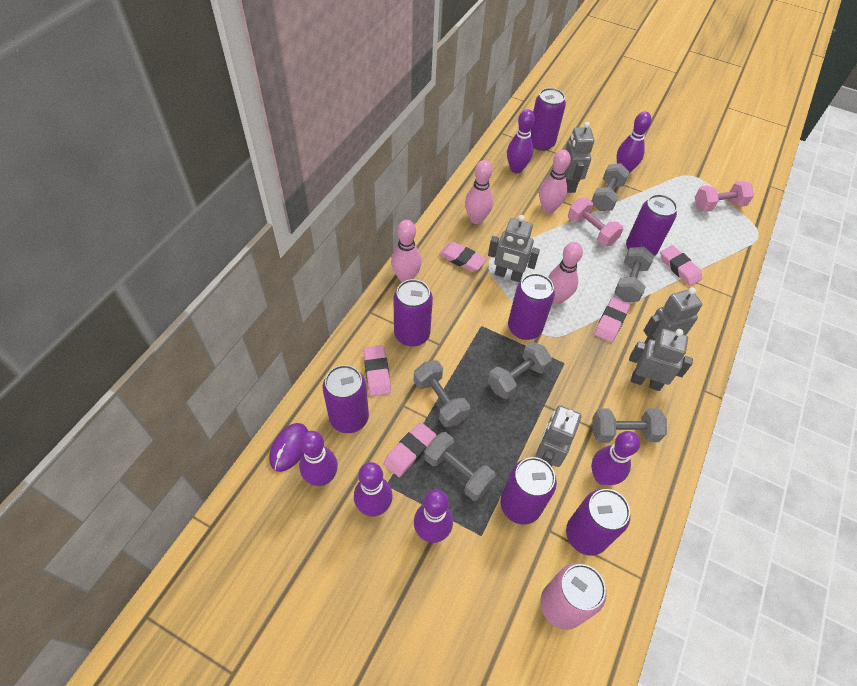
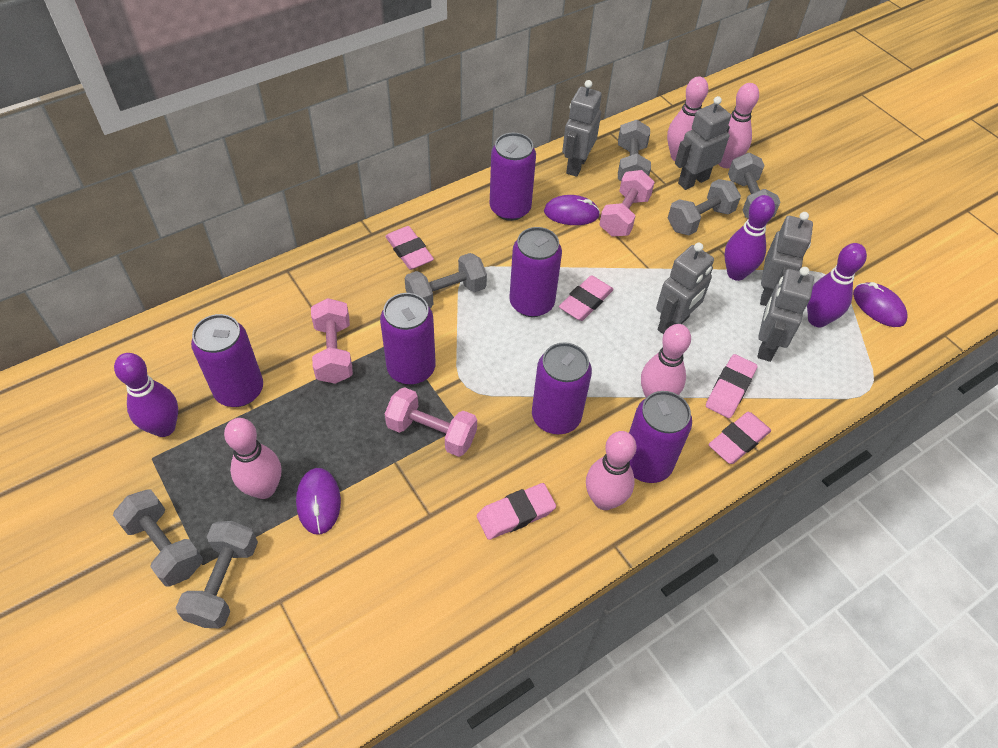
pink bowling pin: [391,220,422,282] [465,160,493,224] [539,150,571,214] [548,242,583,304] = 4 -> [224,418,281,499] [586,431,636,510] [641,324,691,398] [667,77,708,161] [718,83,759,168] = 5
pink can: [540,563,606,630] = 1 -> none = 0
pink dumbbell: [568,198,623,246] [695,181,754,212] = 2 -> [311,298,353,384] [385,387,477,457] [599,170,655,237] = 3
purple bowling pin: [299,431,338,486] [354,462,393,517] [414,490,453,543] [507,109,535,173] [591,431,640,485] [616,112,652,172] = 6 -> [114,353,178,437] [724,195,775,281] [807,243,867,327] = 3
purple can: [322,365,369,433] [393,279,433,346] [501,457,557,525] [508,273,555,340] [531,88,566,151] [566,489,630,556] [626,194,677,256] = 7 -> [191,314,263,407] [380,293,436,385] [490,133,536,221] [509,227,562,317] [532,342,592,434] [629,391,692,483] = 6
purple mouse: [269,423,308,472] = 1 -> [296,468,341,535] [544,195,600,225] [853,282,908,327] = 3

